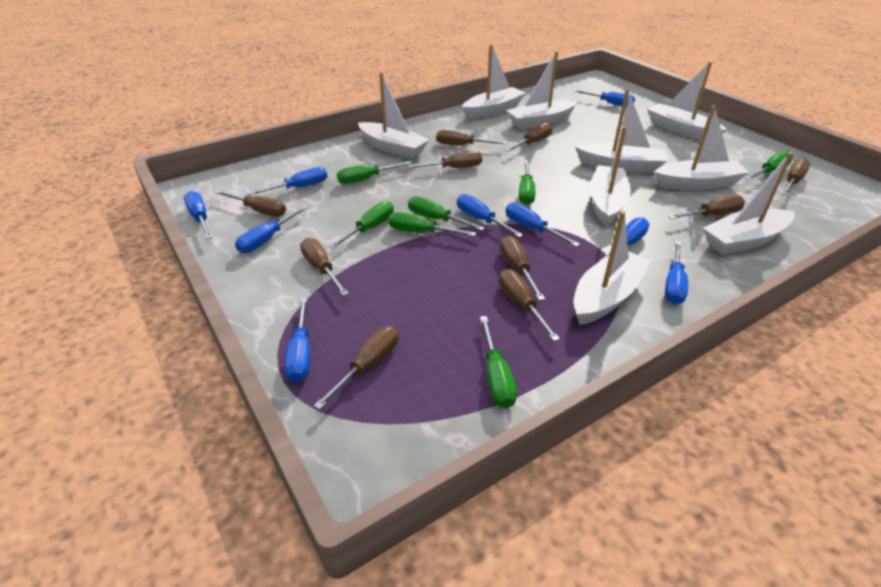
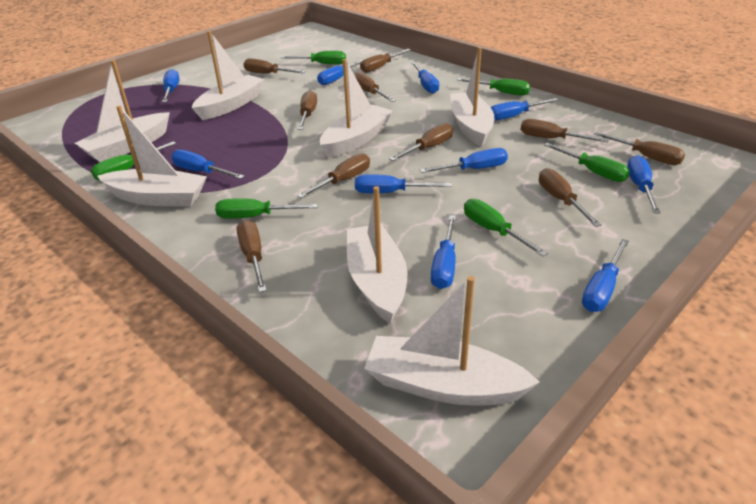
blue screwdriver: [184,191,212,239] [235,205,308,253] [247,167,328,195] [284,297,310,382] [457,194,523,238] [506,203,580,247] [574,90,635,107] [597,217,649,263] [665,241,688,304] = 9 -> [162,69,180,102] [171,150,245,179] [317,58,366,85] [355,174,452,193] [412,62,439,94] [420,148,508,173] [431,215,456,289] [490,98,559,121] [582,239,629,312] [627,155,661,214] = 10
green screwdriver: [329,201,394,249] [337,161,412,184] [388,212,476,236] [408,196,485,231] [480,316,517,408] [519,161,535,205] [746,151,793,180] = 7 -> [91,141,176,180] [215,198,318,219] [281,51,346,65] [457,78,530,96] [464,199,548,256] [544,143,630,182] = 6
white boat: [358,72,429,159] [462,44,526,119] [506,51,577,129] [573,211,651,325] [575,89,667,173] [589,126,631,227] [647,61,727,140] [654,105,750,190] [703,152,794,255] = 9 -> [75,60,170,162] [97,106,207,207] [192,31,265,120] [320,59,393,158] [347,186,407,323] [364,276,540,406] [450,47,494,147] = 7

